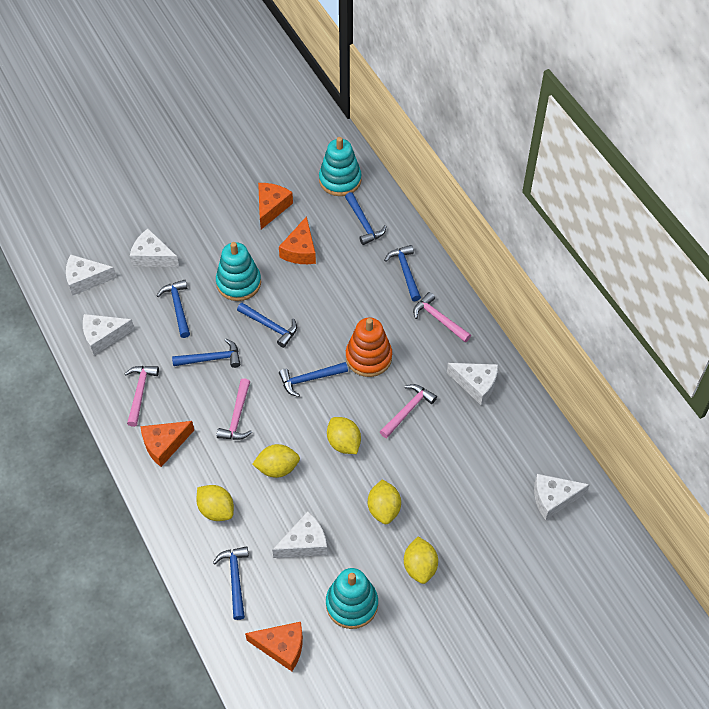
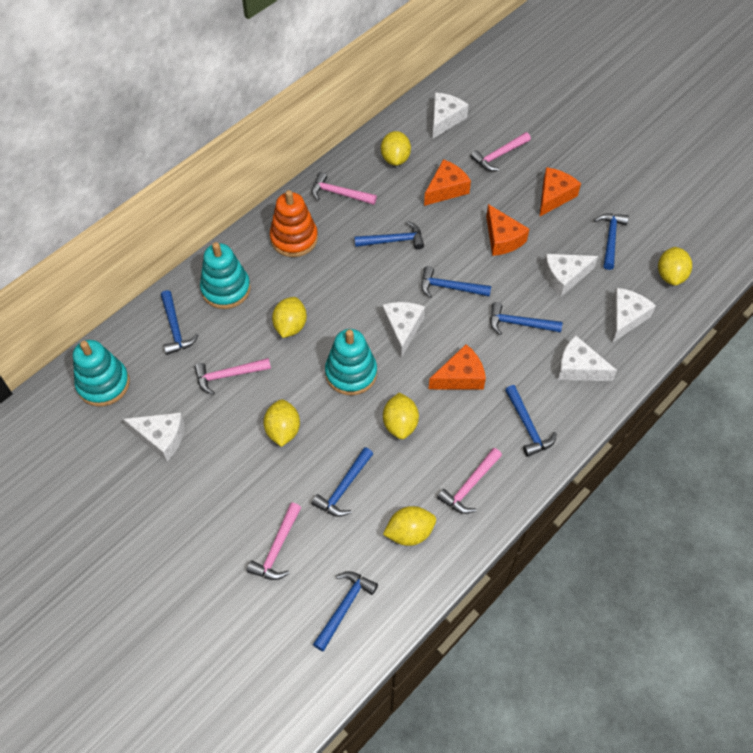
blue hammer: [157,280,190,338] [172,339,240,368] [213,546,249,620] [237,303,297,348] [279,362,348,397] [345,192,387,245] [384,245,421,301] = 7 -> [161,290,198,355] [311,447,373,517] [313,571,378,651] [354,221,424,250] [421,266,491,298] [490,302,563,335] [505,385,557,457] [594,213,629,270] = 8
pink hammer: [125,366,159,427] [217,378,252,440] [380,384,437,438] [413,292,471,342] = 4 -> [194,358,271,395] [247,502,301,580] [312,172,377,205] [437,448,502,514] [471,132,531,171] = 5
yellow lemon: [196,485,234,521] [252,444,300,478] [327,417,361,454] [368,479,401,524] [404,537,438,584] = 5 -> [263,399,300,447] [272,297,307,338] [381,131,411,166] [383,392,419,439] [383,506,436,546] [658,247,692,286] = 6

